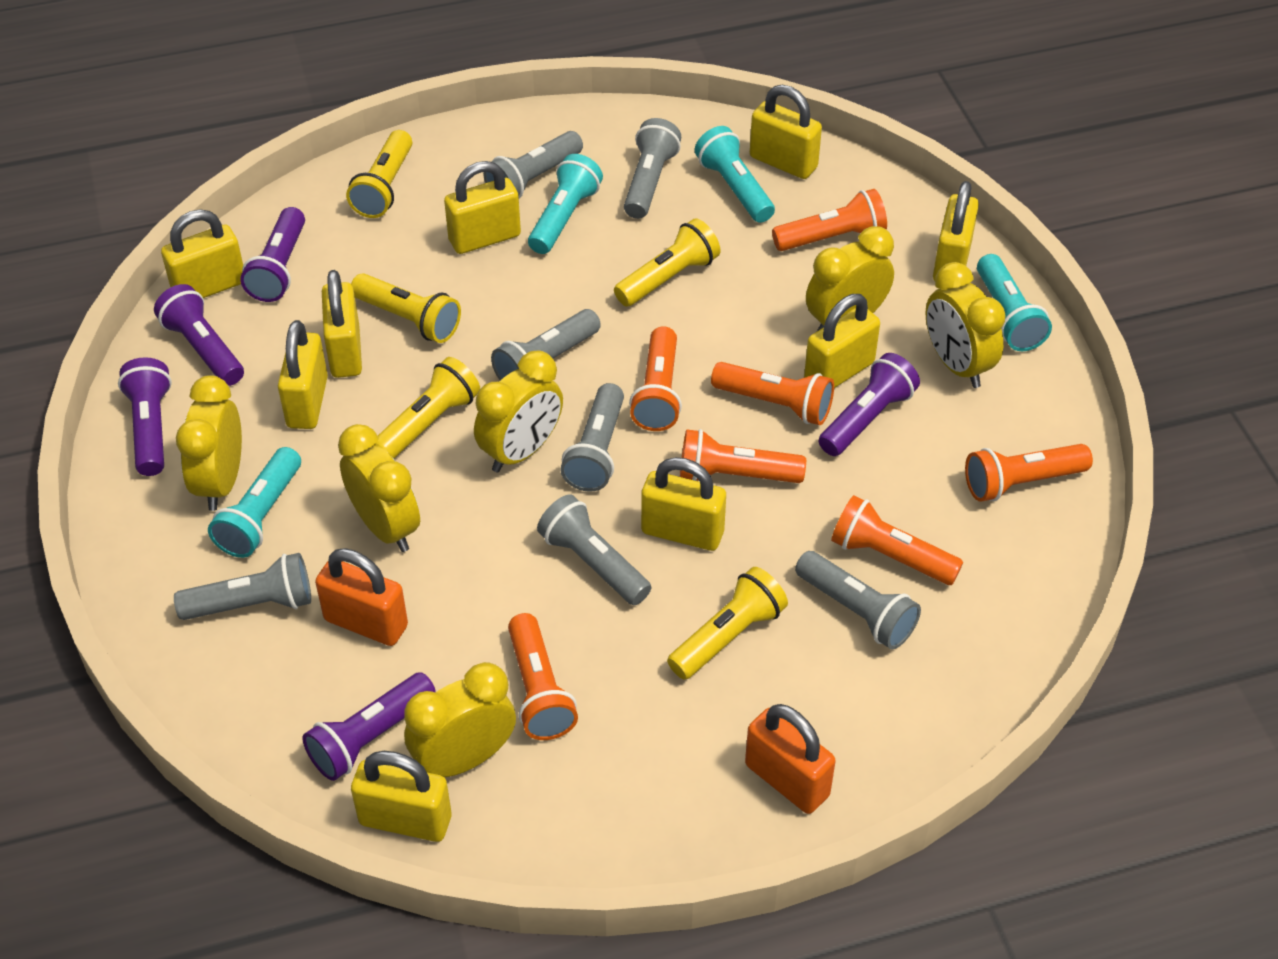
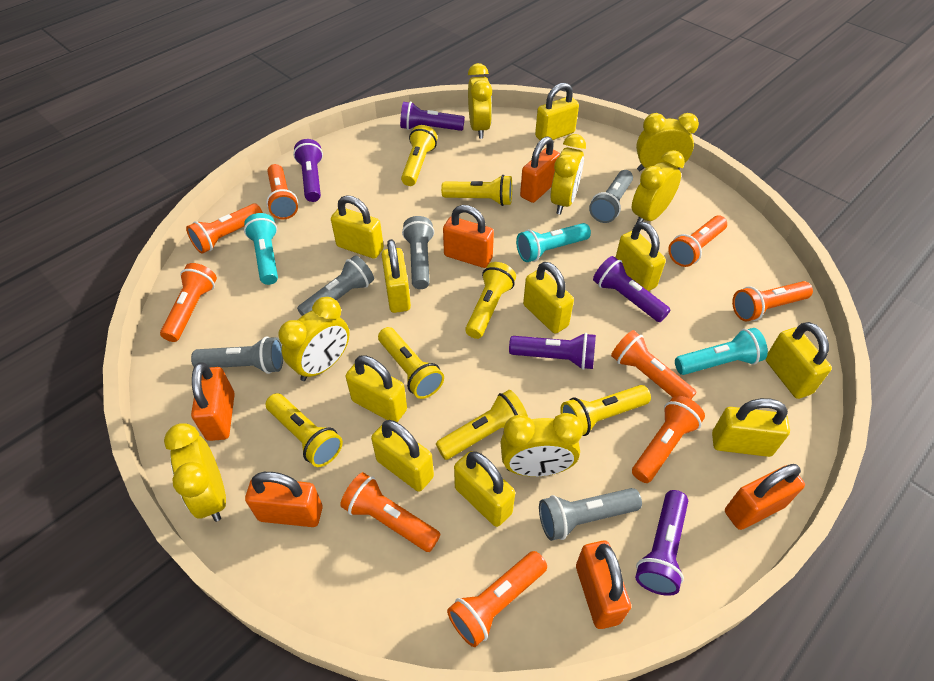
grey flashlight: [174,553,311,620] [483,131,583,199] [491,309,601,380] [537,494,651,605] [560,383,624,492] [624,118,681,219] [795,551,921,649] = 7 -> [191,336,283,374] [297,255,374,316] [402,216,434,289] [539,488,642,541] [589,170,633,223] = 5
orange flashlight: [508,613,578,740] [629,326,682,431] [680,429,806,483] [711,362,834,425] [772,189,887,251] [831,495,963,585] [965,444,1093,502] = 7 -> [160,263,217,342] [186,204,263,254] [266,164,298,219] [340,472,440,552] [447,551,547,647] [611,330,697,399] [632,395,705,483] [668,215,727,267] [732,281,813,321] = 9
orange padlock: [315,548,408,646] [745,704,836,814] = 2 -> [191,362,235,441] [245,472,323,527] [443,205,494,268] [520,136,560,203] [576,541,631,629] [725,464,805,530] = 6
turquoise flashlight: [208,447,301,558] [528,154,603,254] [695,126,775,223] [977,254,1052,351] = 4 -> [244,213,278,285] [516,223,591,262] [675,328,768,375] = 3
yellow clock: [176,375,242,511] [338,424,420,552] [404,662,516,777] [474,351,563,472] [806,226,894,331] [926,262,1006,388] = 6 -> [164,423,226,522] [278,297,350,381] [468,63,492,139] [500,413,583,477] [550,134,586,214] [632,150,685,224] [636,113,699,171] = 7
yellow flashlight: [346,130,412,218] [351,273,461,343] [376,357,480,459] [614,218,721,307] [667,567,788,680] = 5 -> [266,393,343,467] [378,327,444,399] [401,125,437,186] [436,390,528,460] [441,175,512,206] [465,262,516,339] [560,385,651,436] = 7
yellow padlock: [161,209,243,298] [278,320,328,429] [322,270,362,378] [351,751,452,842] [444,161,521,254] [641,457,726,551] [750,85,822,179] [804,294,880,388] [933,181,979,281] = 9 -> [331,195,384,259] [346,355,407,422] [371,420,434,492] [381,239,411,313] [454,451,515,527] [523,262,574,334] [535,83,579,140] [615,222,666,291] [712,398,790,457] [765,322,832,399] = 10

